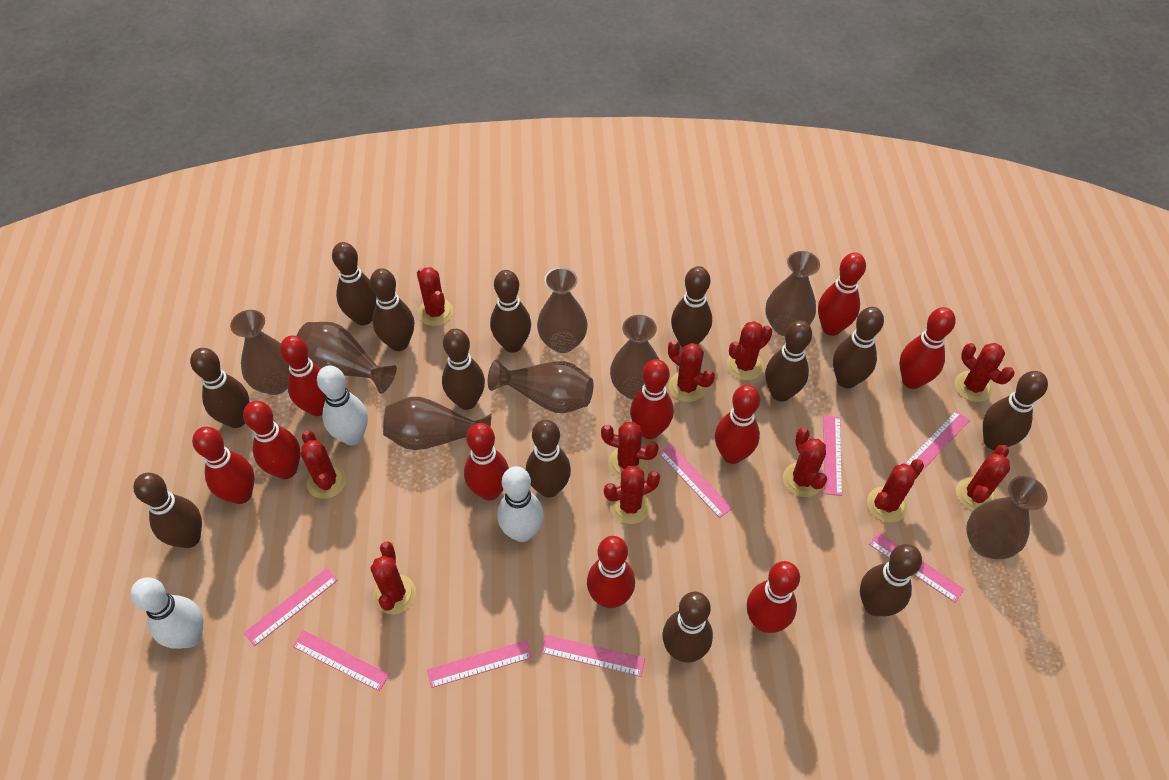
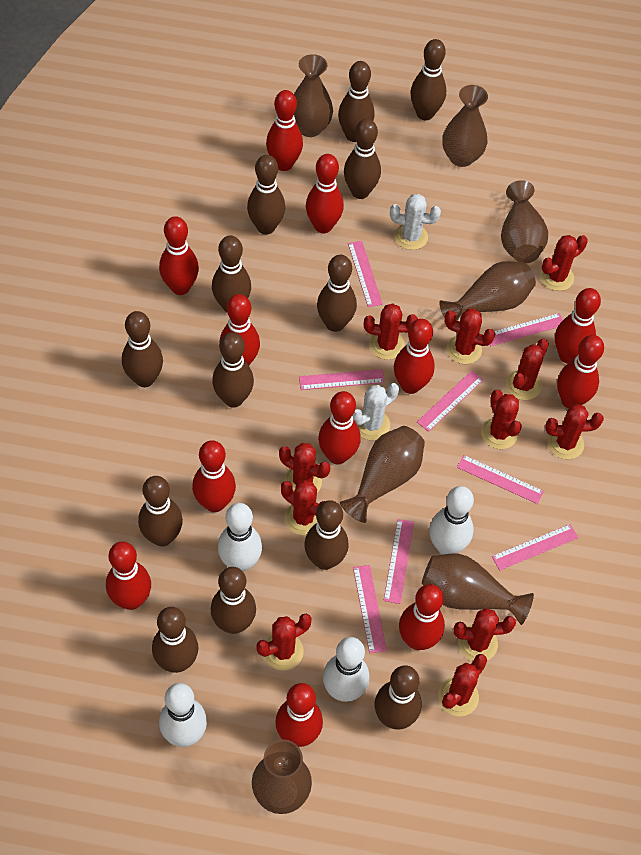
brown vase: [230,310,289,395] [296,322,397,394] [383,397,492,450] [488,360,593,413] [537,267,588,353] [610,315,659,400] [766,251,820,336] [966,476,1048,559] = 8 -> [252,739,312,814] [294,54,333,137] [340,426,425,523] [422,553,534,625] [439,261,536,321] [442,85,488,167] [501,180,548,263] = 7
red bowling pin: [192,427,255,504] [243,401,301,479] [280,335,325,416] [464,423,509,501] [587,536,635,608] [630,359,674,439] [715,385,760,464] [747,561,800,633] [818,252,866,336] [900,307,956,389] = 10 -> [106,541,151,610] [159,216,199,295] [192,440,236,512] [219,294,260,365] [266,90,303,171] [275,683,323,747] [306,154,344,233] [318,391,361,464] [394,319,435,394] [399,584,445,650] [555,288,601,364] [557,335,604,408] = 12
white bowling pin: [130,577,203,649] [317,365,368,445] [497,466,544,542] = 3 -> [159,683,207,747] [218,503,262,572] [323,637,369,702] [429,486,474,555] = 4
white cactus: none = 0 -> [352,383,399,440] [390,194,441,250] = 2

